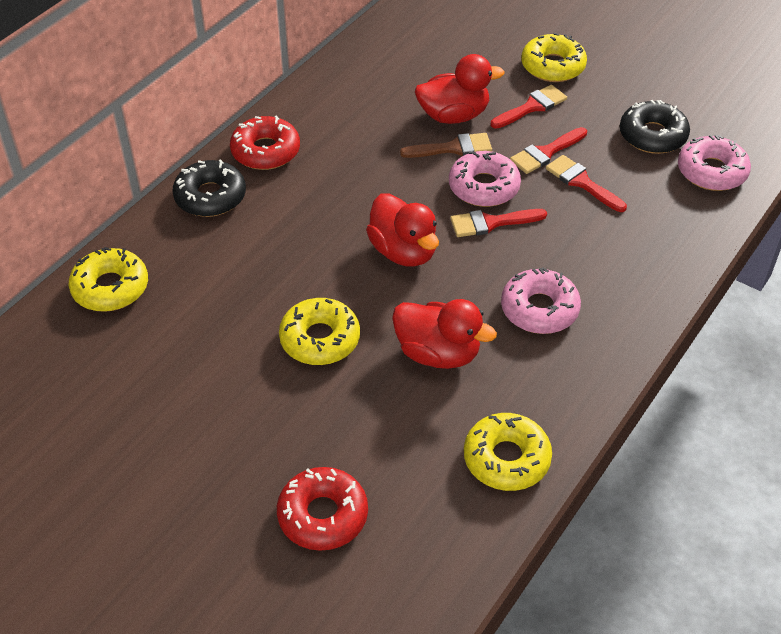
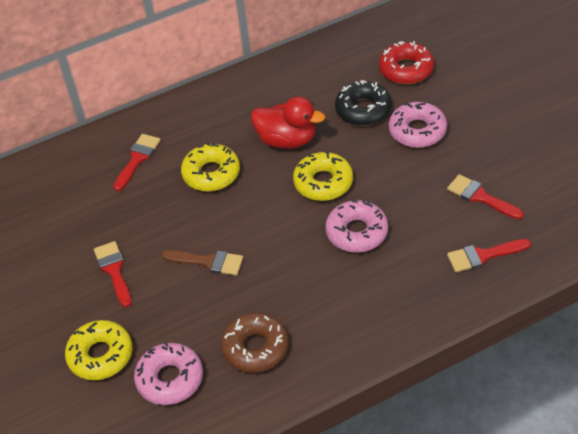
black donut: [172,159,246,217] [620,100,690,154] = 2 -> [335,80,392,126] = 1
brown donut: none = 0 -> [221,312,289,373] = 1
red donut: [230,115,300,170] [277,467,368,551] = 2 -> [379,41,434,84] = 1
red duck: [366,193,439,267] [392,299,497,369] [415,54,505,124] = 3 -> [251,96,325,149] = 1
yellow donut: [69,247,148,312] [279,298,360,365] [464,413,552,491] [521,33,587,82] = 4 -> [65,320,132,380] [181,142,240,192] [293,151,353,201] = 3

